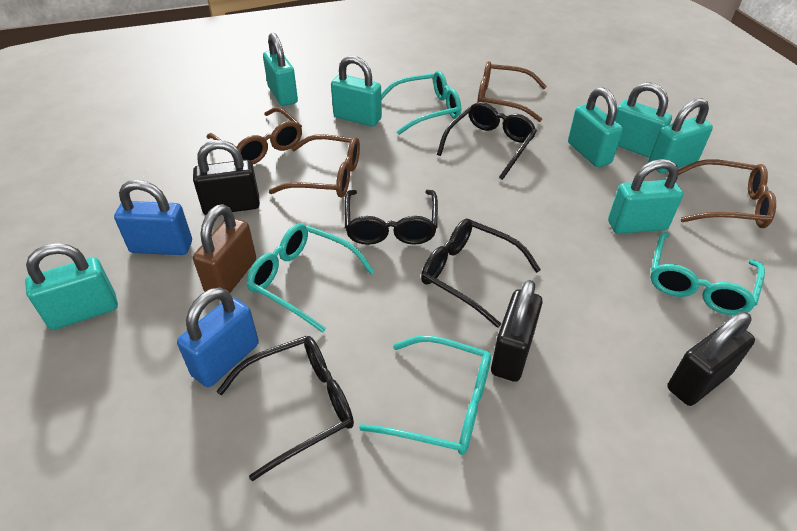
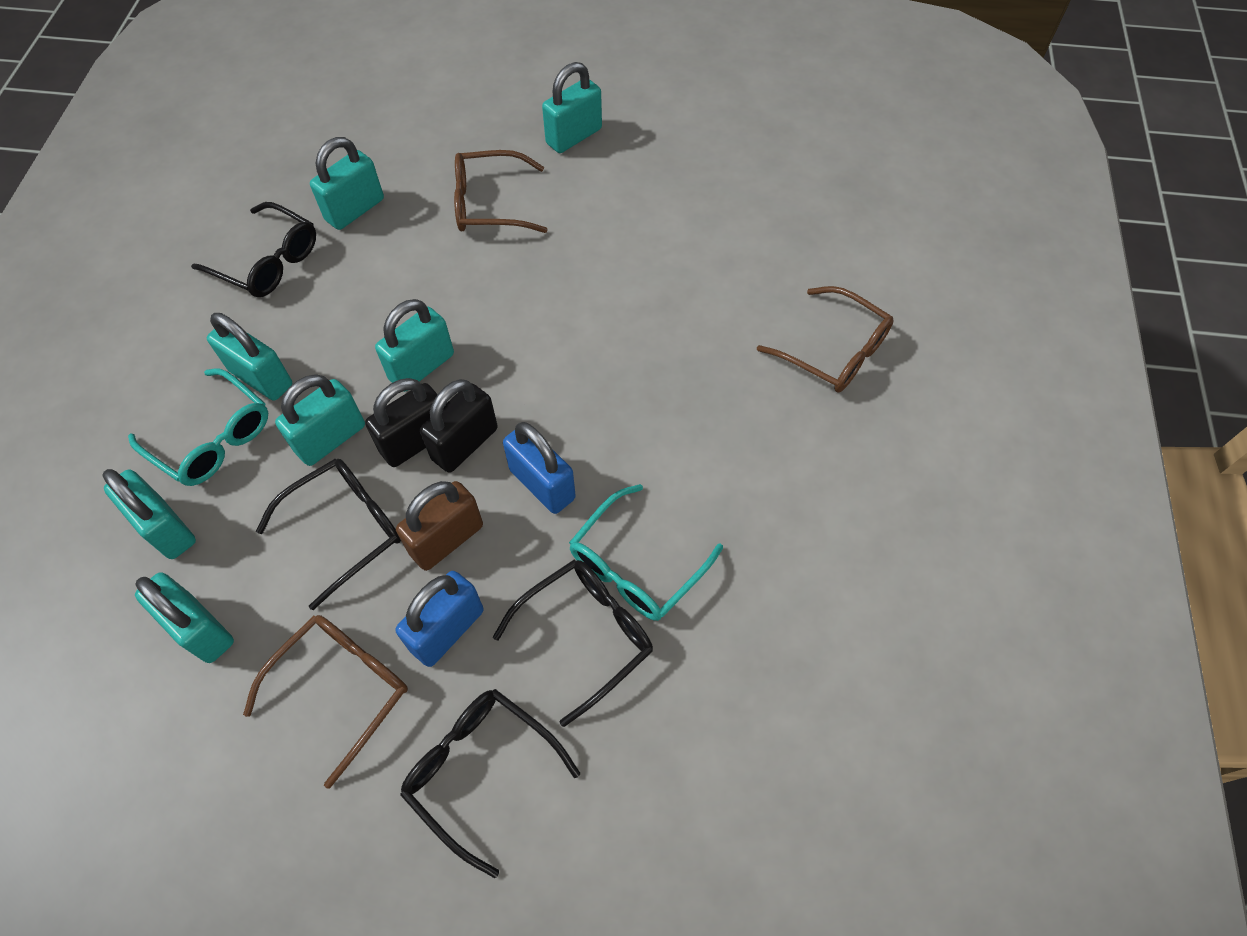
black padlock: [193,140,260,215] [491,280,543,382] [667,312,755,406] = 3 -> [365,378,438,467] [420,379,498,473] = 2
brown glasses: [207,107,302,164] [269,134,360,197] [477,61,547,122] [678,159,776,228] = 4 -> [243,615,408,789] [454,150,548,233] [757,286,894,393] = 3
turquoise glasses: [247,223,375,333] [359,335,491,455] [381,71,461,135] [650,232,765,315] = 4 -> [128,368,268,486] [569,484,723,621] = 2

